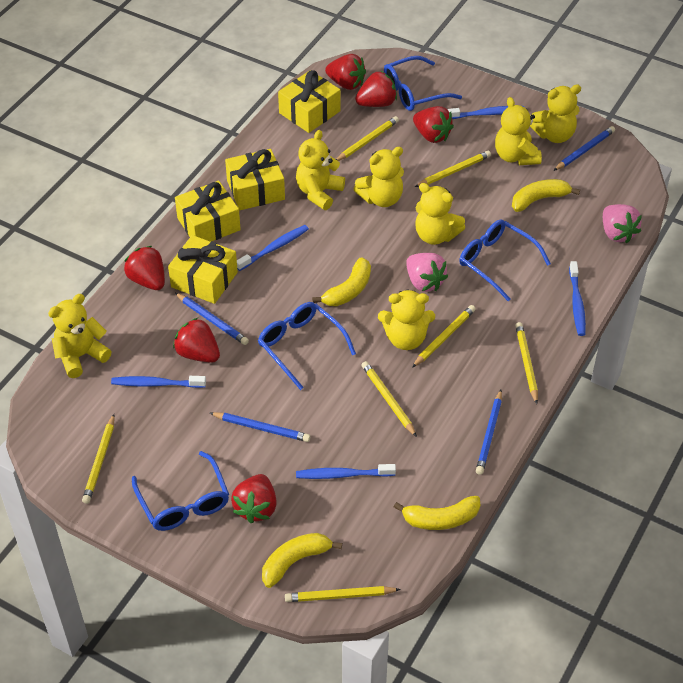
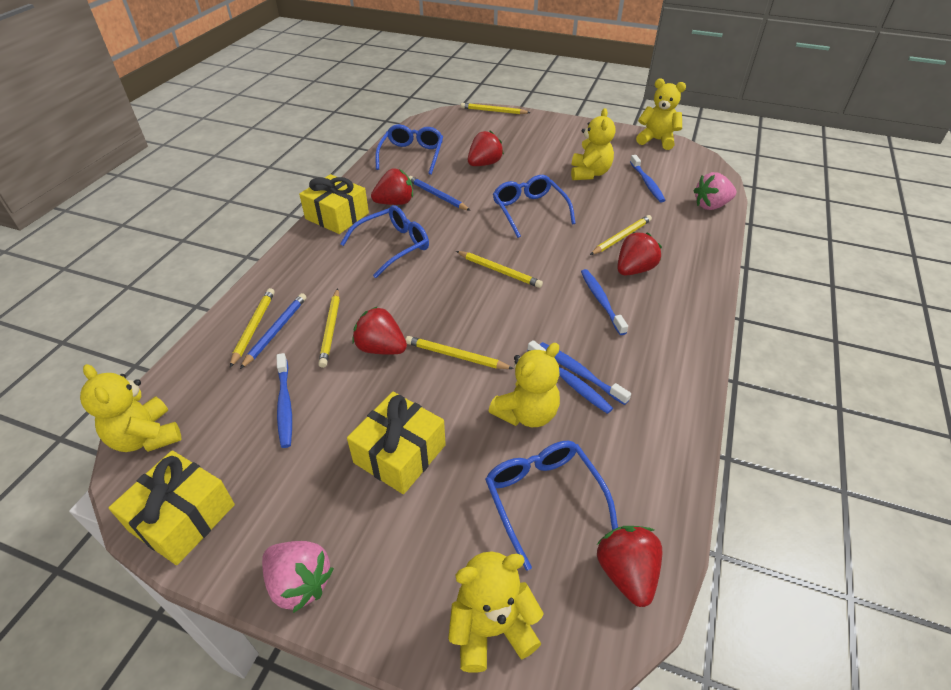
blue pencil: [175,293,249,345] [210,412,310,442] [476,390,502,475] [553,126,615,171] = 4 -> [240,293,307,369] [409,176,471,211] = 2
red strawberry: [124,246,165,290] [173,318,220,363] [231,474,277,523] [325,54,366,90] [355,71,397,107] [413,106,454,143] = 6 -> [352,306,407,355] [371,168,413,205] [468,131,504,166] [597,526,662,607] [617,232,662,276] = 5
yellow banana: [262,533,342,588] [312,257,371,306] [394,496,481,530] [512,179,580,212] = 4 -> none = 0
yellow gift: [168,235,238,304] [175,181,241,242] [225,149,285,210] [278,70,341,133] = 4 -> [108,450,235,565] [299,174,369,234] [347,392,446,494] = 3
yellow pencil: [82,414,115,504] [285,586,401,602] [336,116,399,161] [362,361,417,437] [412,305,475,368] [415,151,491,187] [515,322,538,404] = 7 -> [230,288,275,367] [318,288,340,368] [405,336,514,369] [456,251,543,288] [461,103,531,114] [590,215,652,255] = 6
yellow teddy bear: [48,294,112,378] [296,130,345,210] [354,147,404,207] [378,290,435,350] [415,183,465,245] [495,97,542,165] [530,84,581,143] = 7 -> [80,364,182,452] [448,551,544,673] [489,343,560,427] [571,108,616,180] [636,78,686,150] = 5

